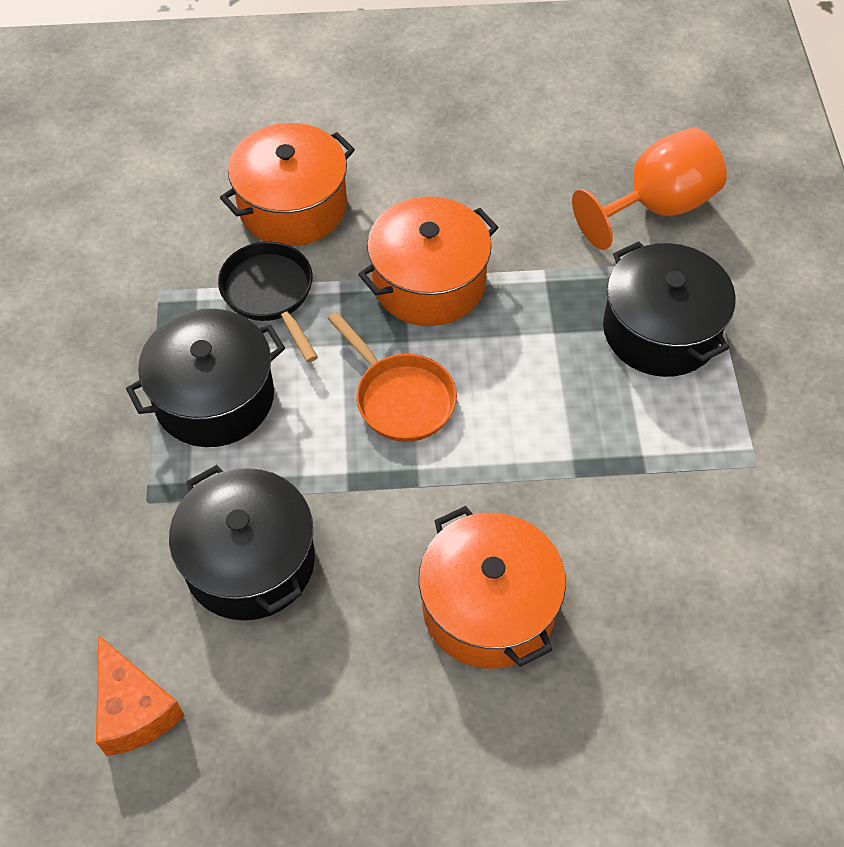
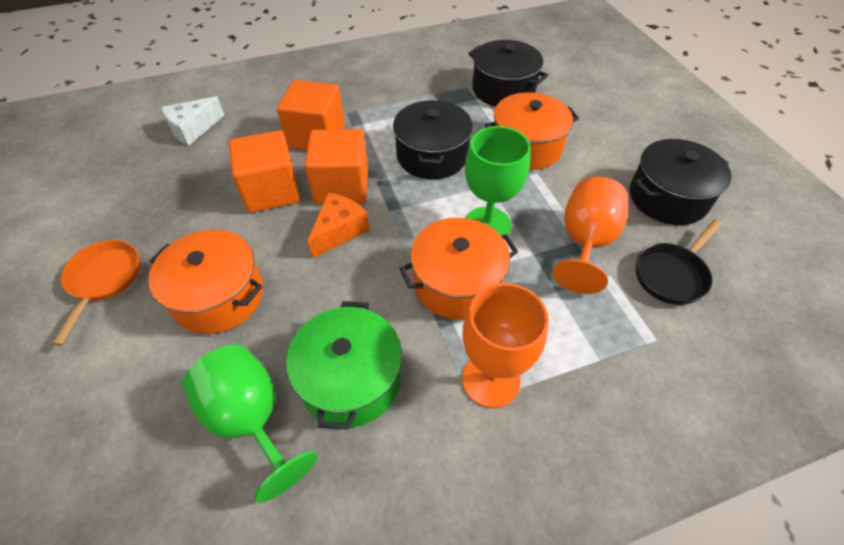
green goblet: none = 0 -> [182,345,317,503] [465,126,531,235] = 2
green pot: none = 0 -> [286,301,402,430] = 1
orange cube: none = 0 -> [229,130,300,213] [277,80,345,150] [305,129,368,204] = 3
orange goblet: [572,127,727,250] = 1 -> [462,283,549,408] [553,177,628,294] = 2
white cheese: none = 0 -> [161,96,225,146] = 1

